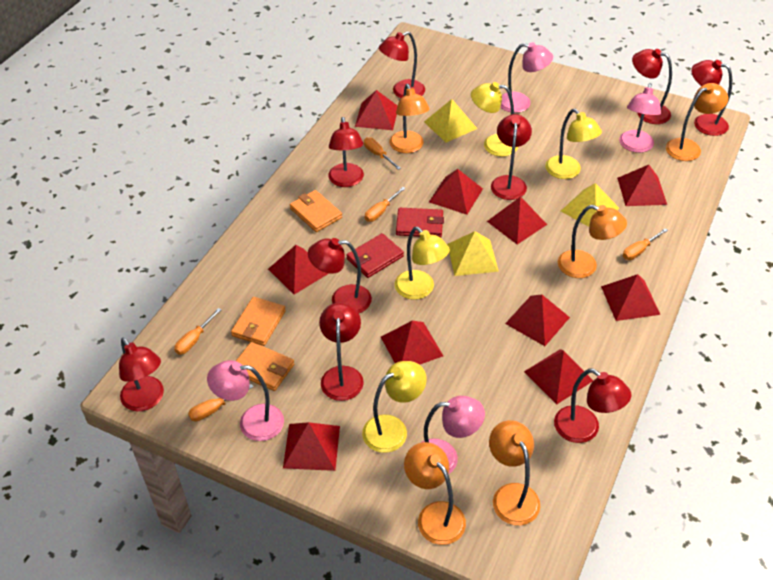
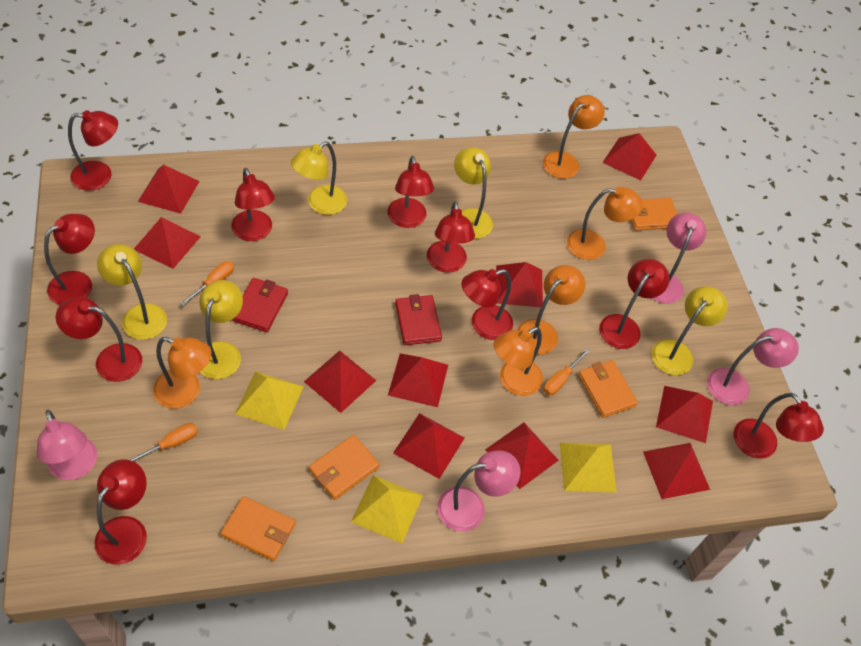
orange screwdriver: [174,308,221,355] [188,384,253,421] [364,137,401,170] [365,187,406,222] [623,228,668,260] = 5 -> [129,423,198,461] [180,261,234,306] [544,349,590,395] = 3
orange wallet: [231,297,286,346] [236,342,294,391] [290,190,342,232] = 3 -> [221,496,296,561] [309,435,380,500] [578,360,638,418] [631,198,677,231] = 4
red lamp: [119,337,164,411] [308,238,372,313] [319,302,364,401] [328,117,364,187] [379,31,425,98] [491,114,532,200] [554,368,631,443] [632,49,672,124] [691,60,732,136] = 9 -> [44,214,95,305] [56,297,142,382] [68,110,118,191] [95,459,147,564] [231,168,275,241] [387,156,434,228] [427,201,475,273] [461,269,513,340] [599,259,669,349] [734,393,824,459] = 10
yellow lamp: [362,361,427,453] [395,227,450,300] [471,82,518,157] [545,109,602,179] = 4 -> [97,244,167,340] [199,280,243,379] [291,141,347,215] [454,148,493,239] [651,286,728,375] = 5

